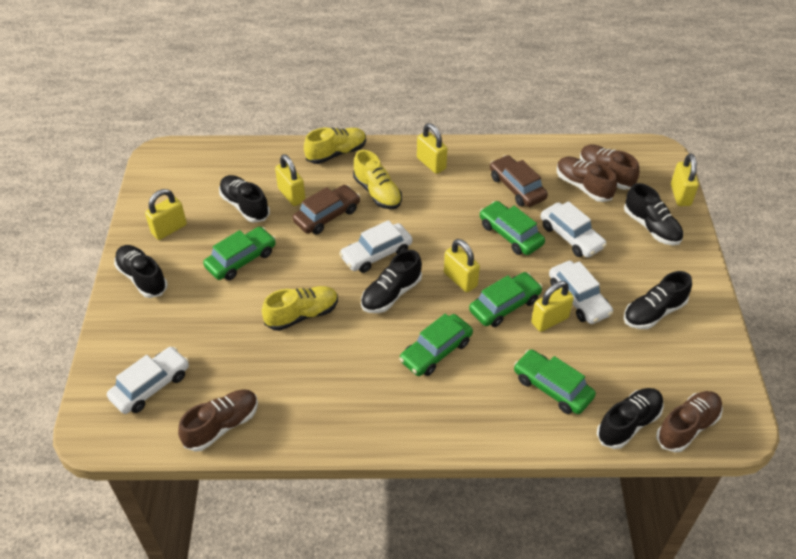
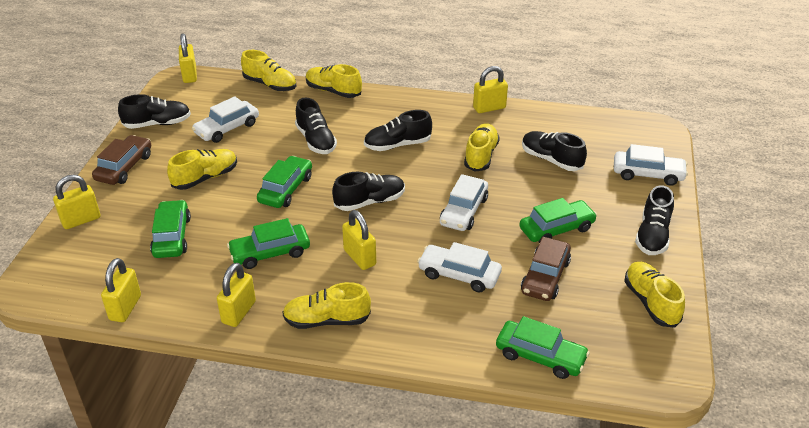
brown shoe: [178,389,258,452] [557,157,617,202] [580,145,639,190] [656,391,723,452] = 4 -> none = 0
yellow shoe: [262,286,338,331] [304,127,366,164] [353,150,402,209] = 3 -> [167,149,237,190] [241,50,296,91] [282,282,371,329] [306,64,362,98] [464,123,500,172] [624,262,685,328] = 6

